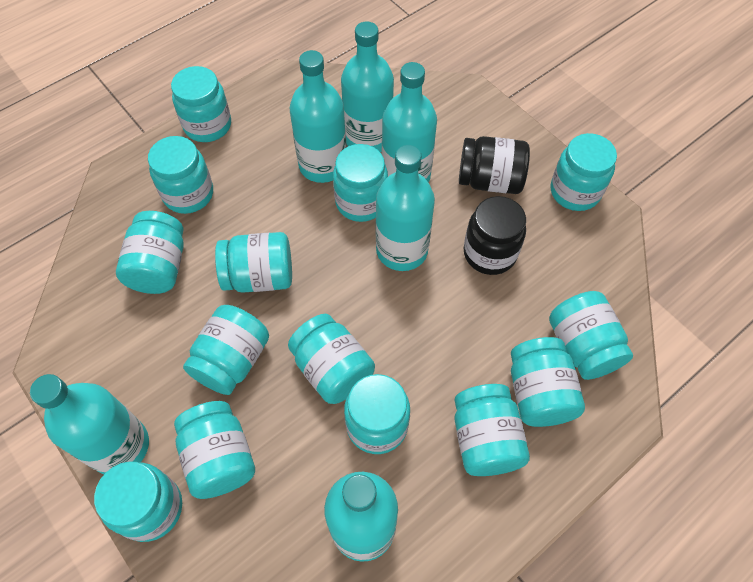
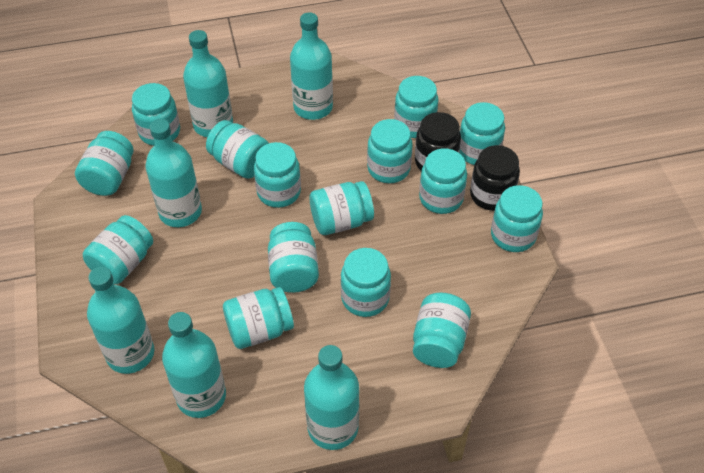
turquoise jar: [94,461,182,542] [116,211,184,294] [148,136,213,214] [171,66,231,142] [174,401,255,499] [183,305,269,395] [215,232,292,293] [288,314,375,404] [333,144,388,222] [344,374,410,454] [454,384,530,476] [511,337,585,427] [549,291,633,380] [551,133,617,211] = 14 -> [75,131,134,196] [83,215,153,284] [132,83,180,146] [206,120,269,179] [223,287,294,349] [254,142,301,208] [268,222,319,293] [309,181,374,235] [341,248,391,317] [367,119,413,183] [394,76,438,138] [413,292,471,368] [419,148,467,214] [459,102,505,165] [491,185,543,252] = 15

